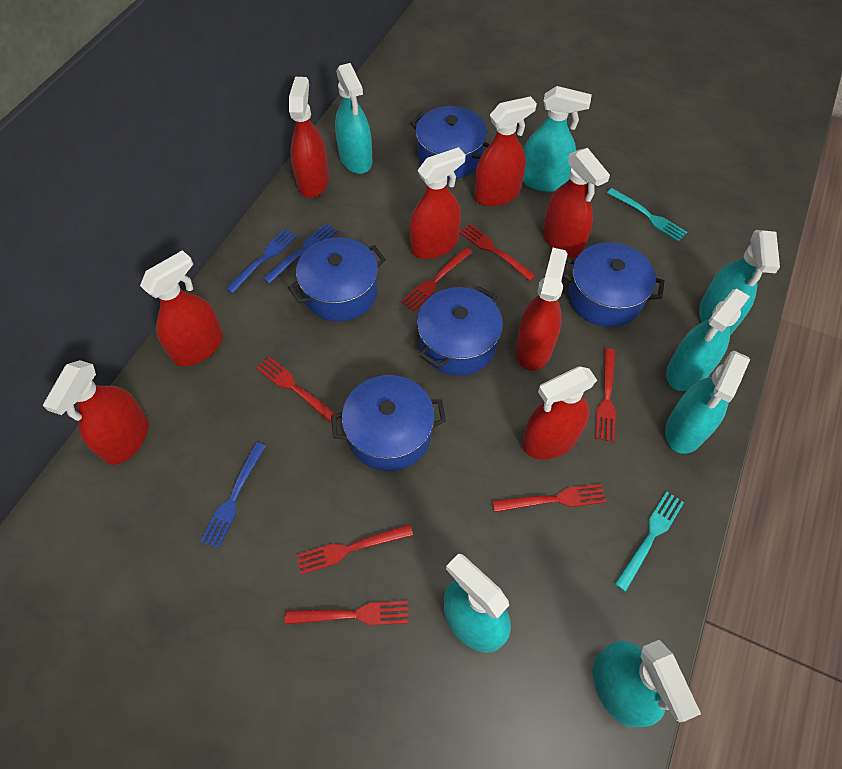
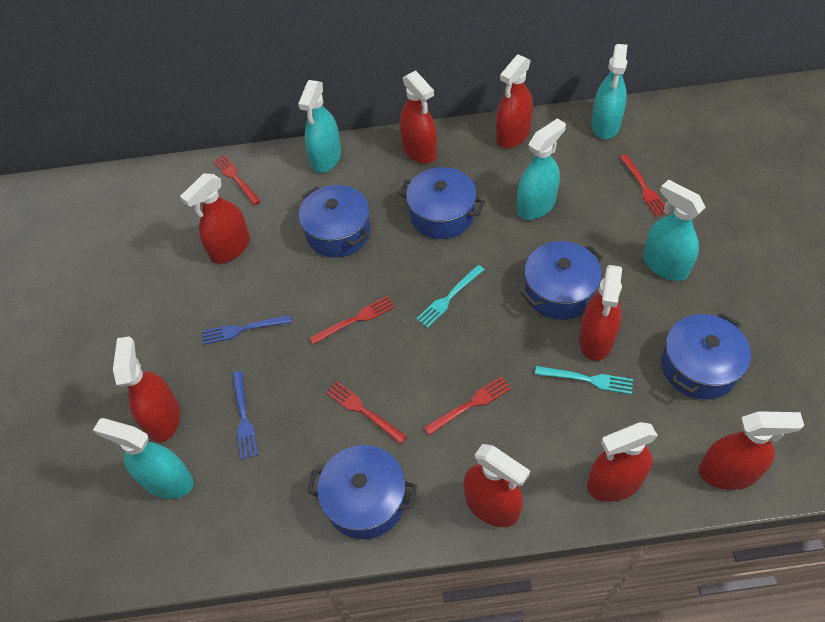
blue fork: [200,442,266,549] [226,229,297,294] [263,223,338,284] = 3 -> [202,315,292,345] [233,371,258,460] = 2
red fork: [256,357,338,424] [285,601,409,625] [296,524,413,575] [401,247,473,311] [459,224,536,281] [492,484,606,512] [595,348,616,442] = 7 -> [213,155,261,205] [310,296,395,345] [326,381,407,444] [424,376,511,435] [620,154,665,216] = 5
turquoise spray bottle: [335,63,373,174] [444,554,511,653] [522,86,592,192] [593,640,701,727] [665,351,750,454] [666,289,750,391] [699,230,780,335] = 7 -> [93,418,194,499] [298,80,341,173] [517,118,566,220] [591,44,628,139] [643,180,706,281] = 5

